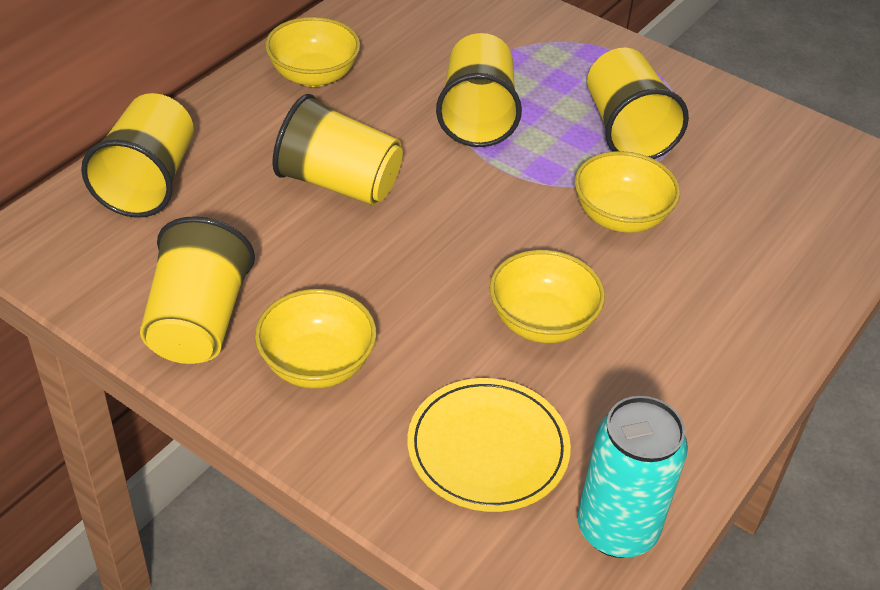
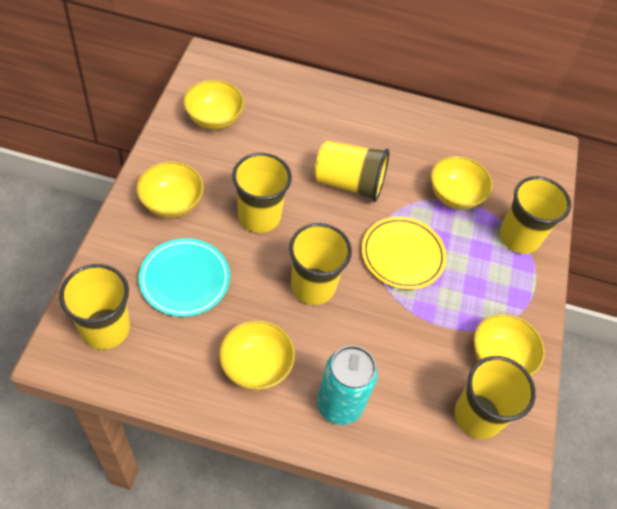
turquoise plate: none = 0 -> [139,238,230,317] = 1
yellow bowl: [255,289,377,389] [265,17,360,87] [489,250,605,343] [575,151,680,233] = 4 -> [136,161,204,218] [183,80,244,130] [219,320,295,390] [431,156,493,209] [474,314,545,376] = 5
yellow cup: [81,93,194,218] [140,216,255,364] [272,94,403,205] [436,33,522,147] [587,48,689,159] = 5 -> [59,264,130,350] [232,153,292,233] [289,223,352,305] [314,141,389,202] [455,356,536,439] [499,176,571,254] = 6

